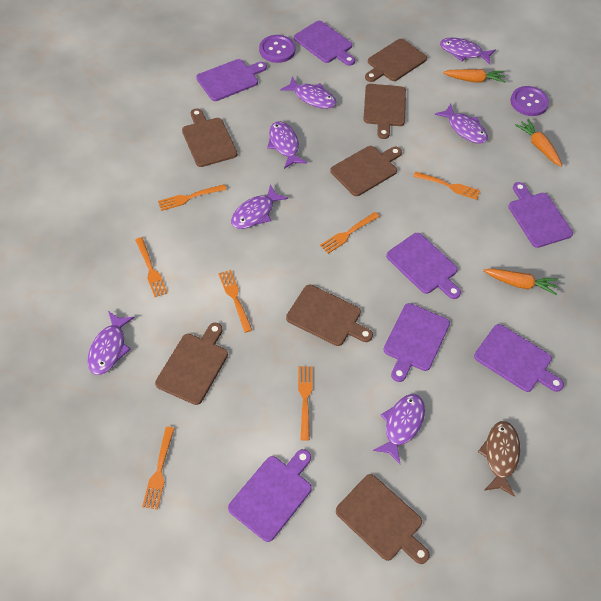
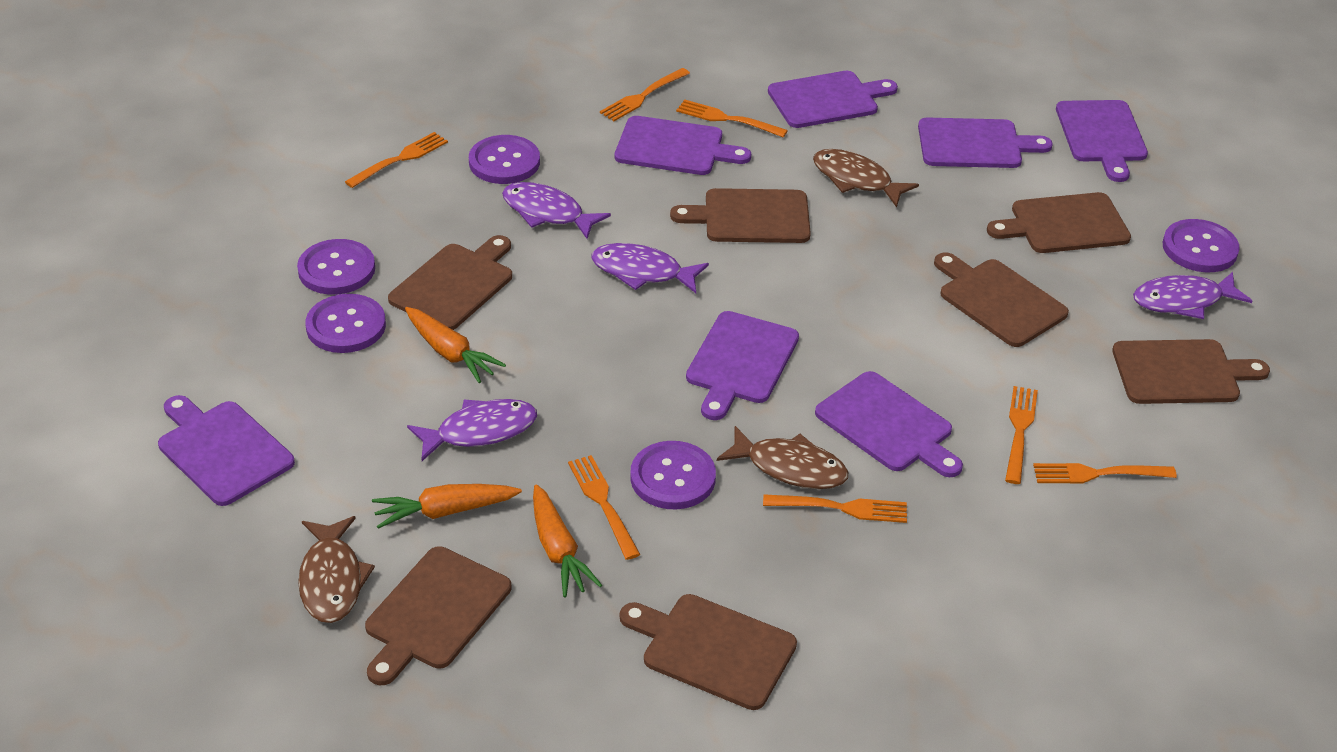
brown fish: [478,421,520,497] = 1 -> [298,516,375,623] [717,426,848,489] [813,149,919,208] = 3
purple button: [259,35,295,63] [510,86,549,116] = 2 -> [297,239,375,295] [305,294,386,353] [469,135,540,184] [630,441,716,509] [1163,219,1240,272] = 5
purple fish: [87,311,135,375] [231,185,288,229] [267,121,307,169] [280,77,336,109] [373,394,425,464] [435,104,488,144] [440,38,495,64] = 7 -> [407,399,537,461] [502,182,611,239] [591,243,709,293] [1133,272,1252,319] = 4

